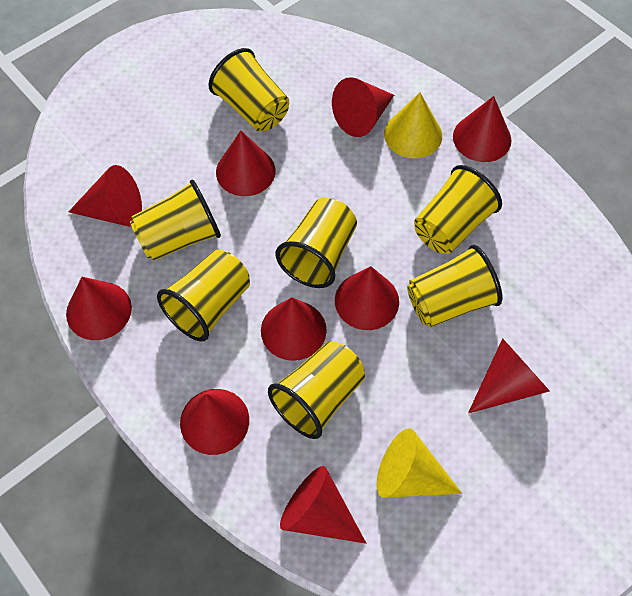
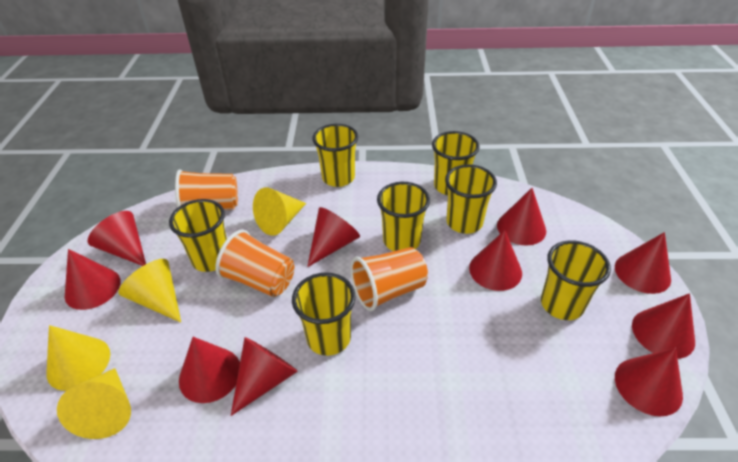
orange cup: none = 0 -> [175,169,238,210] [215,229,295,297] [350,247,428,311] = 3
yellow cone: [376,428,462,498] [384,92,442,159] = 2 -> [46,325,110,391] [57,368,131,439] [118,259,181,323] [253,187,306,236] = 4

